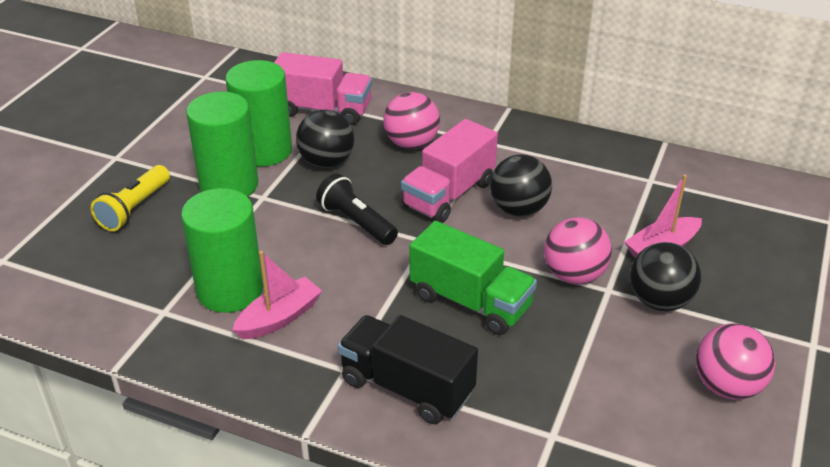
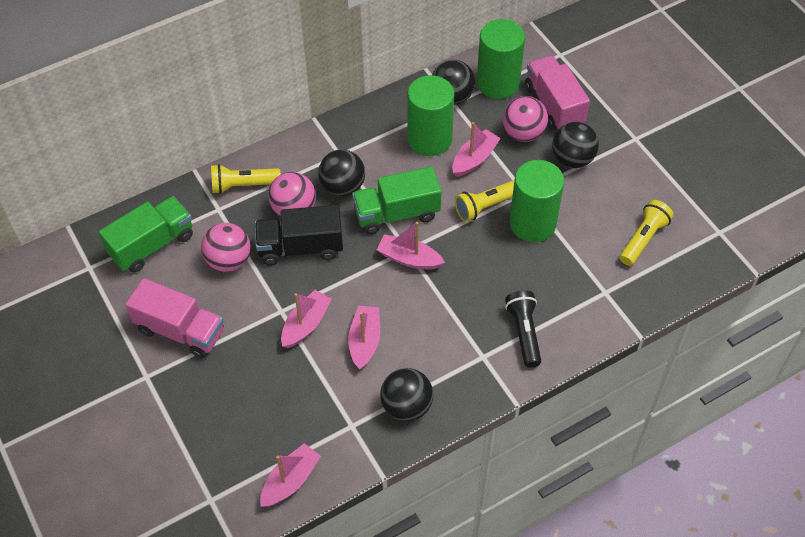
black ball: [296,110,354,168] [490,154,552,216] [630,242,701,311] = 3 -> [318,150,365,196] [380,368,433,422] [432,60,475,105] [552,122,599,168] = 4
green truck: [410,221,537,335] = 1 -> [99,196,193,273] [352,167,442,234] = 2
pink boat: [233,251,322,339] [625,175,702,258] = 2 -> [260,443,321,507] [281,290,332,348] [348,306,380,370] [377,222,445,269] [452,122,501,177] = 5
yellow flashlight: [91,165,170,231] = 1 -> [211,164,281,194] [454,180,514,222] [620,200,674,266] = 3

